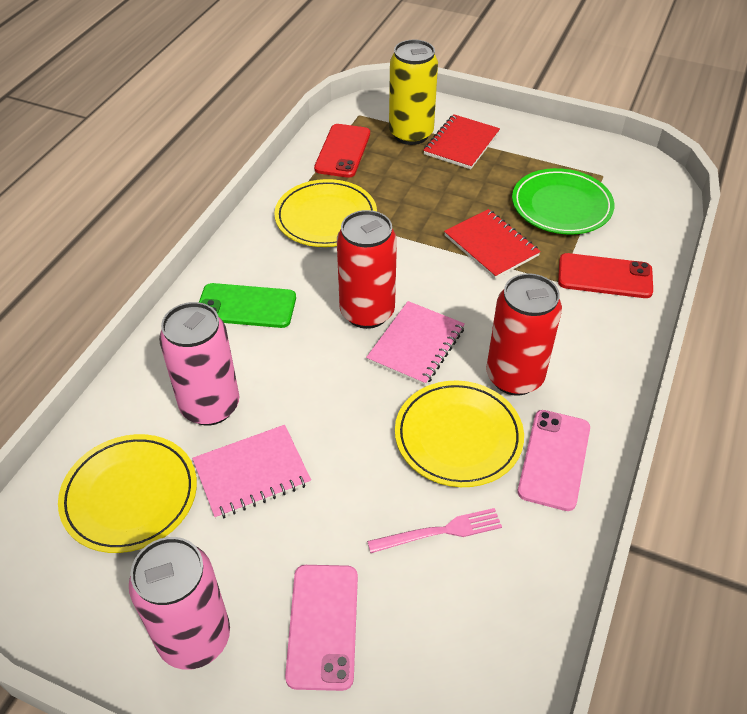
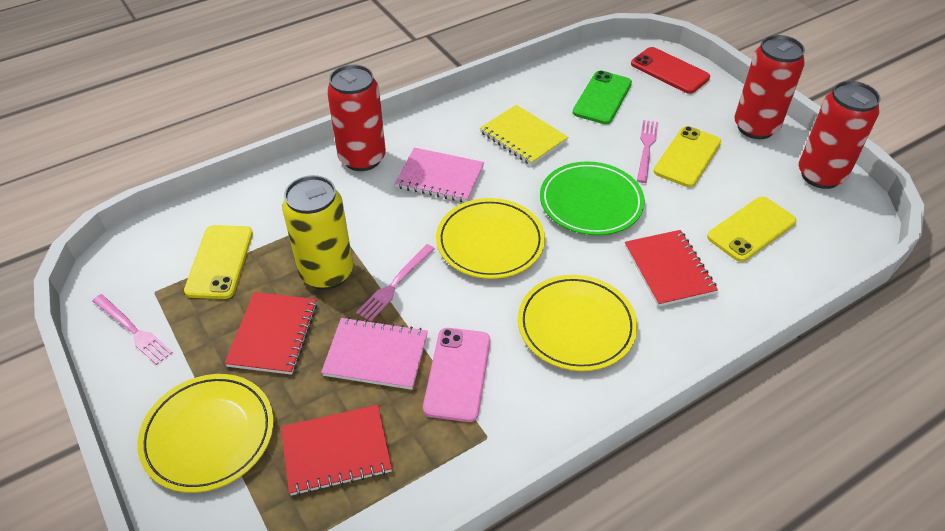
pink can: [129,537,230,670] [159,302,239,426] = 2 -> none = 0
pink fork: [367,508,502,553] = 1 -> [92,294,173,365] [356,244,435,322] [637,120,659,183] = 3
pink phone: [285,565,358,691] [518,410,590,511] = 2 -> [423,328,490,422] = 1
red can: [337,210,397,329] [486,273,562,396] = 2 -> [327,65,386,171] [734,35,805,139] [799,81,881,189] = 3
red notebook: [423,114,500,169] [444,209,541,279] = 2 -> [225,292,317,375] [281,405,392,496] [625,230,718,307] = 3
red phone: [314,124,370,178] [558,253,653,298] = 2 -> [631,47,710,94] = 1
yellow notebook: none = 0 -> [480,105,568,165] = 1
yellow phone: none = 0 -> [184,225,253,299] [654,126,721,187] [707,197,796,262] = 3

